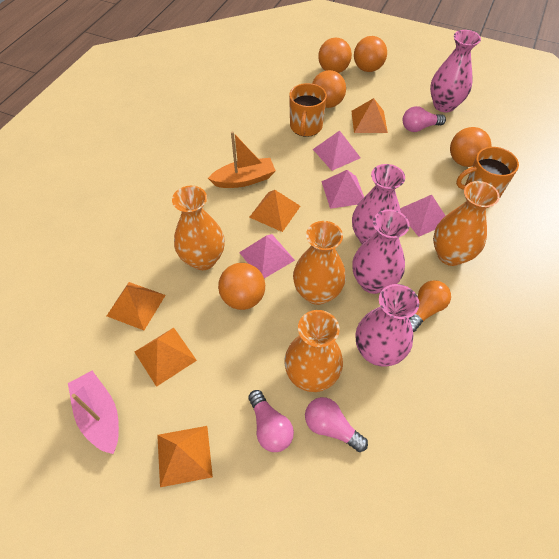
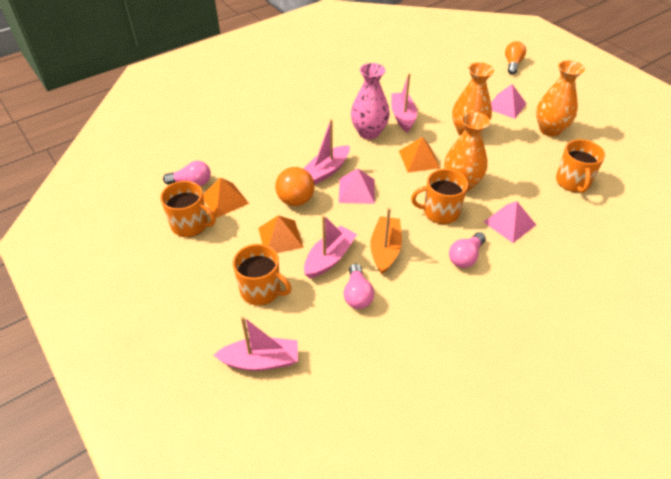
orange ball: [218,263,265,310] [312,70,346,108] [318,38,352,73] [354,36,387,72] [450,127,491,167] = 5 -> [275,167,314,206] = 1
orange mug: [289,83,327,137] [456,147,519,199] = 2 -> [160,181,216,237] [233,244,292,306] [411,169,468,224] [556,139,605,193] = 4
orange pyramid: [107,282,166,330] [135,328,197,387] [157,426,213,487] [249,190,300,232] [352,98,388,133] = 5 -> [203,177,249,218] [258,215,304,253] [399,137,440,173] = 3
orange vase: [172,186,225,270] [284,310,343,392] [293,221,346,305] [433,181,500,266] = 4 -> [444,112,490,191] [452,62,494,136] [536,60,585,137] = 3
pink boat: [68,371,119,454] = 1 -> [214,316,298,371] [303,119,350,185] [304,215,357,279] [391,73,417,133] = 4
pink pyramid: [239,234,295,278] [313,130,361,171] [321,170,364,209] [400,195,445,237] = 4 -> [339,168,375,204] [484,201,536,243] [491,84,527,119] = 3
pink vase: [352,164,405,244] [352,210,410,294] [356,284,419,366] [430,30,481,112] = 4 -> [351,63,390,139] = 1

